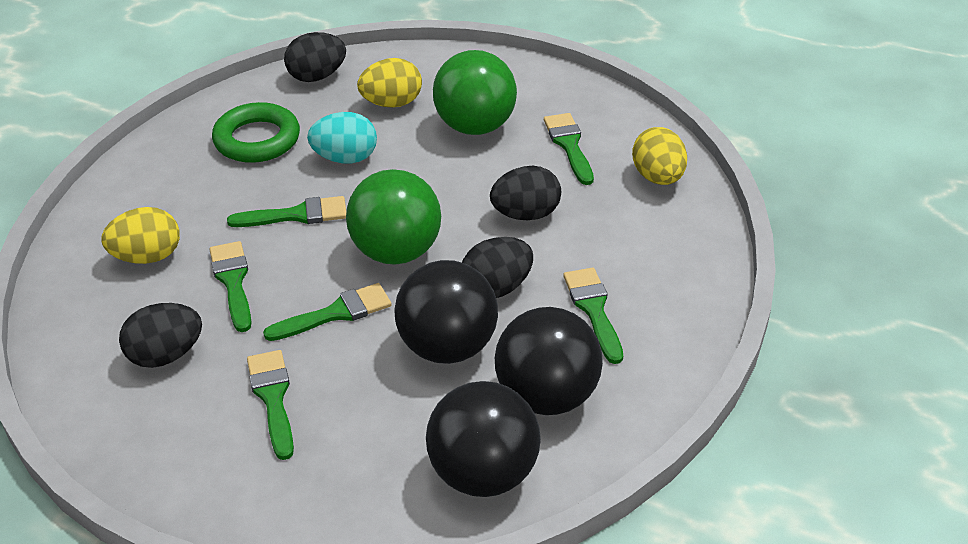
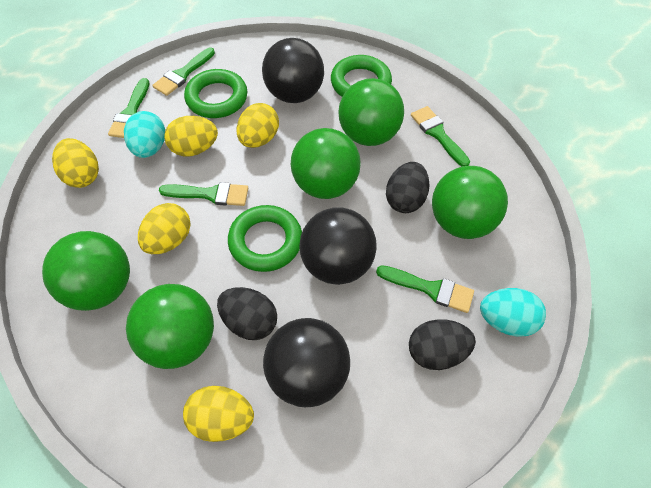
black egg: [119,303,202,368] [284,32,346,82] [462,237,533,298] [490,166,561,220] = 4 -> [217,287,277,340] [386,162,429,213] [409,319,476,370] = 3
green ball: [346,169,441,265] [433,50,517,135] = 2 -> [42,231,130,311] [126,284,214,369] [291,128,361,199] [338,78,404,146] [432,166,508,239] = 5
green brush: [209,241,252,332] [227,196,346,227] [247,350,294,460] [263,283,392,341] [544,113,594,185] [563,268,623,364] = 6 -> [108,78,150,138] [152,47,215,96] [159,182,248,206] [376,265,474,313] [411,106,470,167] = 5
green ring: [212,102,300,163] = 1 -> [184,69,247,118] [228,205,302,272] [331,55,392,97] = 3
turquoise egg: [307,112,377,164] = 1 -> [124,111,165,158] [480,288,546,337] = 2
yellow egg: [101,207,180,264] [357,58,422,108] [632,127,687,185] = 3 -> [52,138,99,188] [138,203,191,254] [164,116,218,156] [183,386,254,442] [237,103,279,148] = 5

